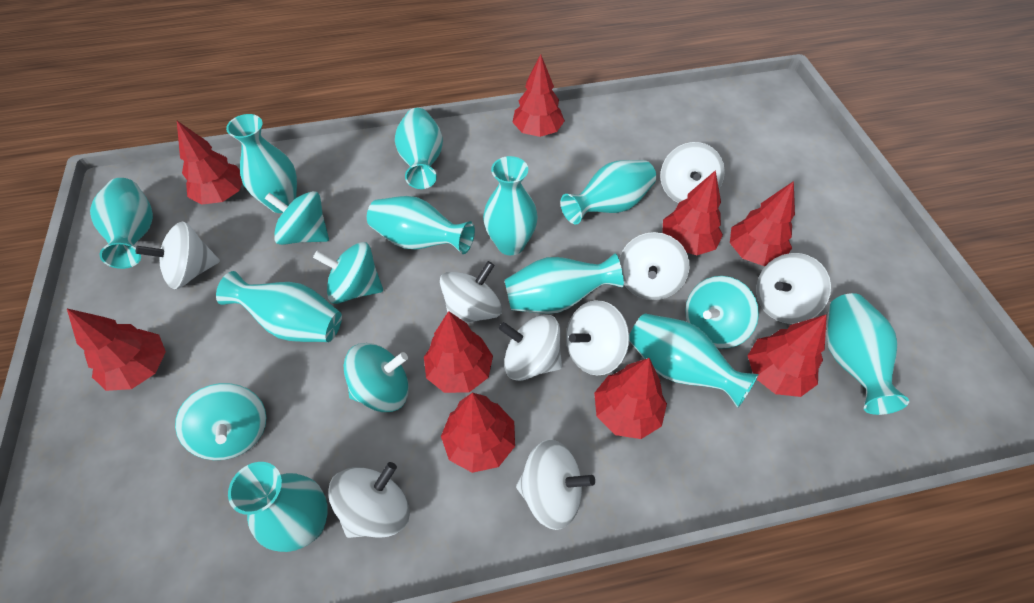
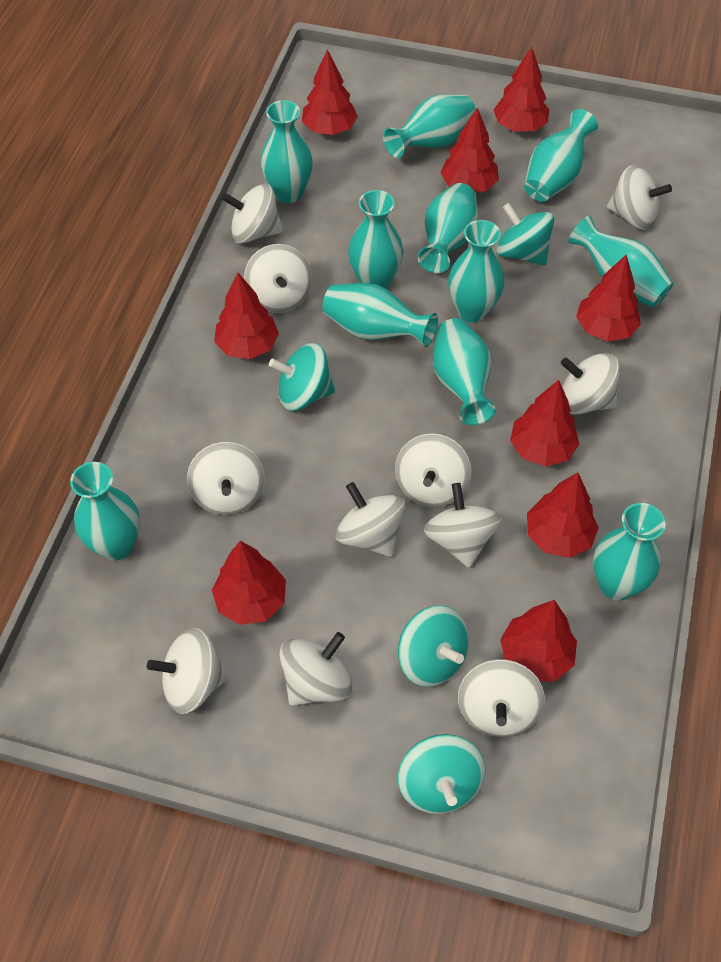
turquoise spinning top: [175,383,266,460] [265,191,329,245] [313,242,383,304] [344,343,409,412] [685,276,759,348] = 5 -> [269,343,335,411] [398,605,469,687] [398,734,485,814] [496,203,554,266] = 4
white spinning top: [136,222,220,289] [328,462,410,538] [440,261,502,324] [499,314,562,381] [516,440,595,530] [566,300,630,375] [619,232,689,300] [660,142,725,203] [756,253,831,324] = 9 -> [147,628,229,714] [187,442,264,515] [222,184,283,244] [244,244,312,313] [279,632,352,706] [336,482,405,557] [395,434,471,507] [424,483,502,568] [458,659,545,737] [561,353,620,414] [607,165,672,230] = 11

